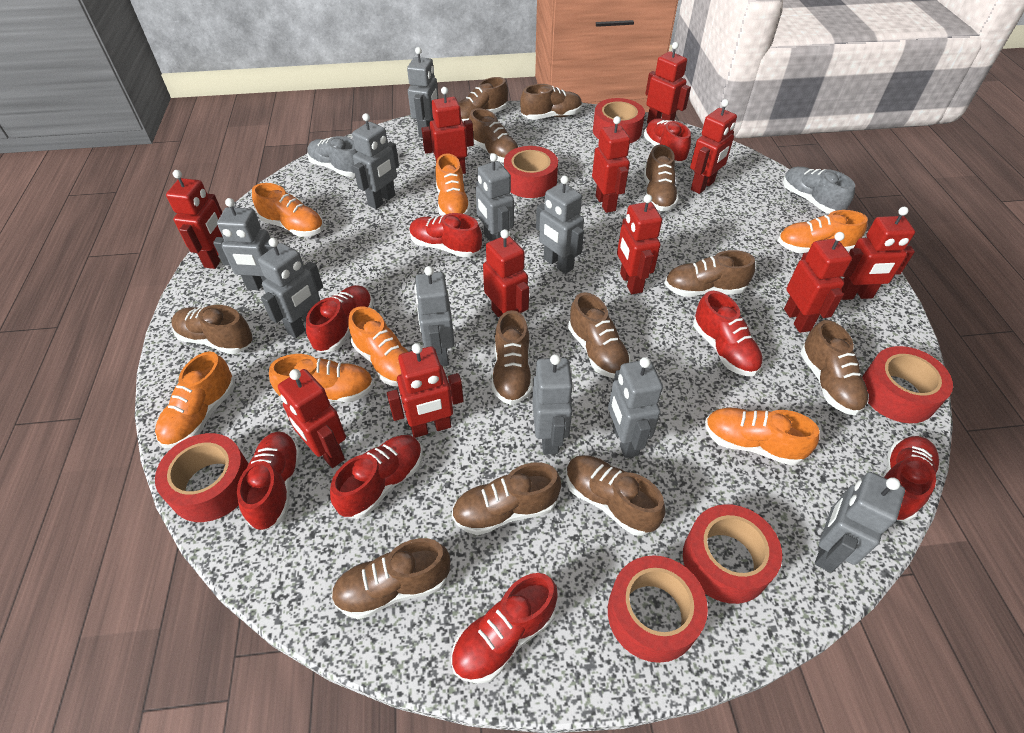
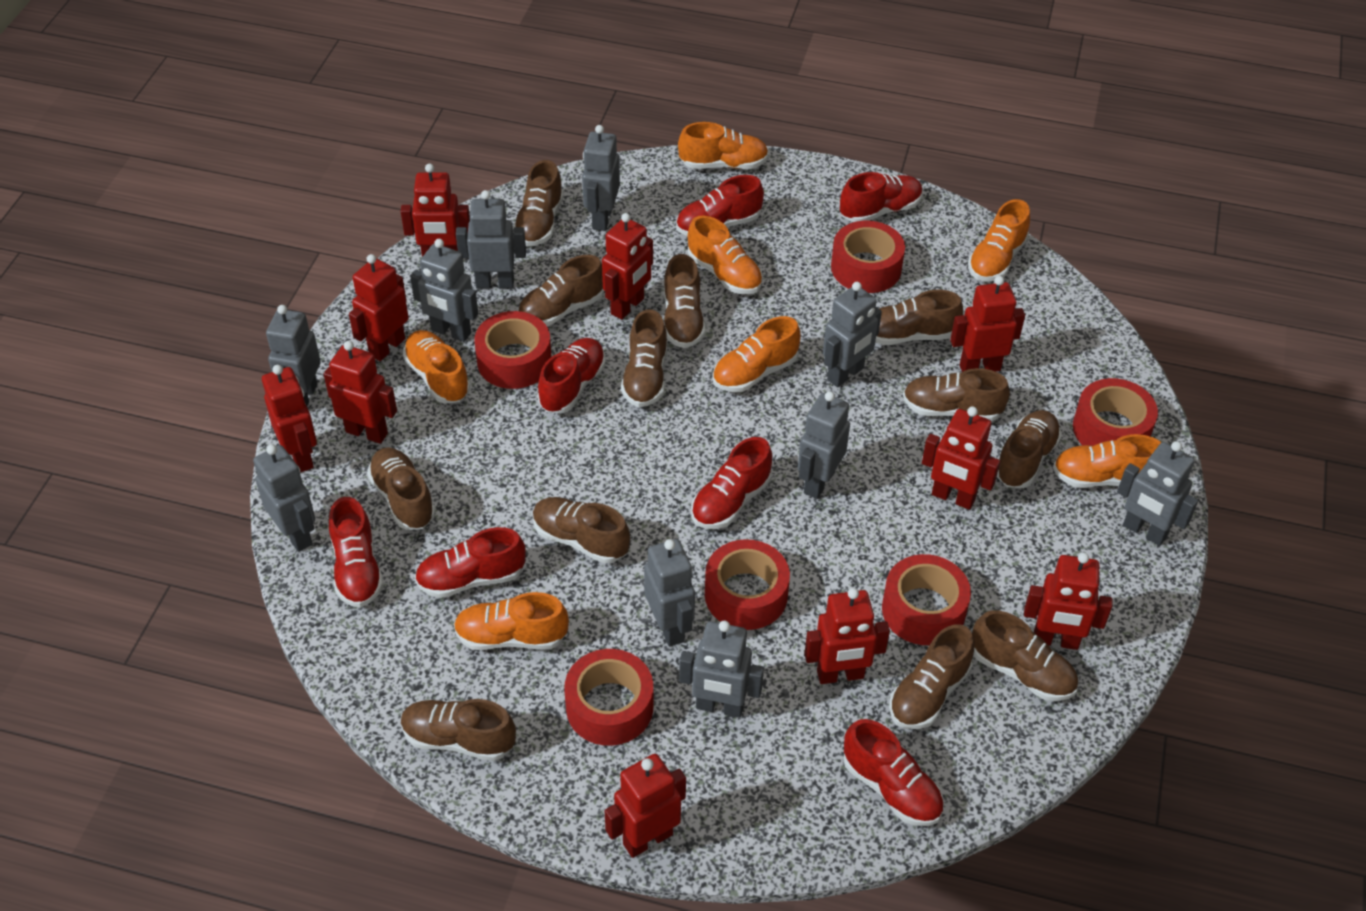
grey shoe: [307,136,357,177] [783,167,855,214] = 2 -> none = 0
red robot: [166,170,223,269] [278,369,346,468] [387,343,464,438] [421,87,474,174] [483,229,529,317] [592,116,630,213] [617,194,662,294] [645,42,691,123] [690,99,737,194] [784,232,852,333] [841,207,915,300] = 11 -> [262,365,317,472] [324,341,397,444] [349,254,409,361] [401,164,470,257] [602,213,653,320] [605,754,686,858] [804,588,890,684] [922,406,1000,510] [950,276,1025,372] [1024,552,1113,650] = 10
red shoe: [237,431,301,531] [306,285,373,352] [330,435,422,519] [409,213,482,258] [451,573,558,684] [644,118,691,163] [693,291,763,376] [882,436,940,522] = 8 -> [329,497,384,607] [415,527,526,598] [538,338,605,413] [676,175,764,236] [691,437,772,529] [840,172,923,222] [843,719,944,826] = 7

